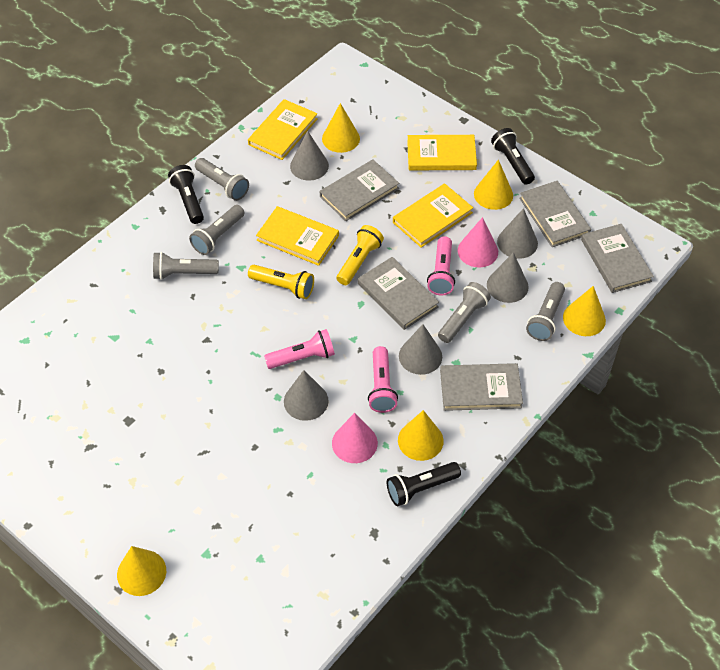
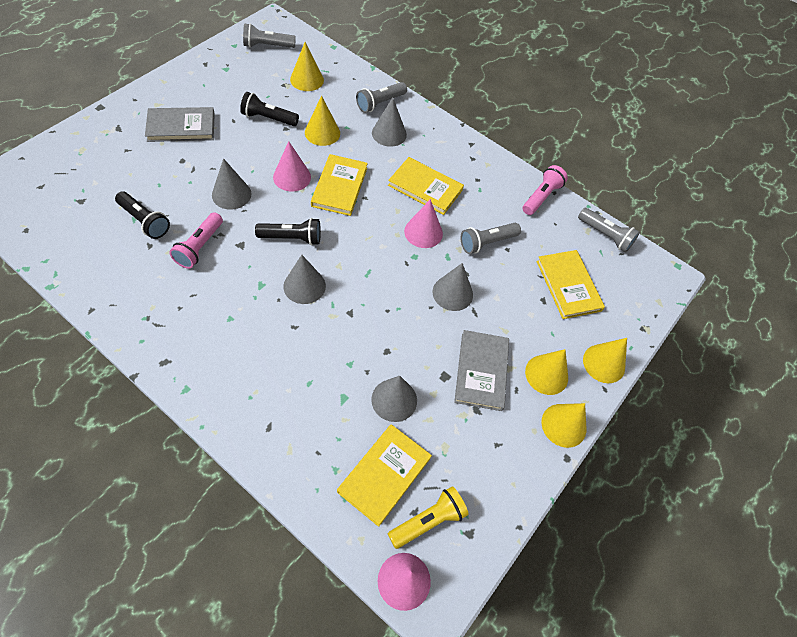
grey book: [320,159,399,221] [358,257,439,330] [440,363,523,411] [519,181,591,247] [581,224,654,293] = 5 -> [145,107,215,142] [454,330,509,411] = 2
grey flashlight: [153,252,219,280] [189,205,245,255] [195,158,249,201] [438,282,491,343] [526,282,565,341] = 5 -> [243,23,296,48] [356,82,407,113] [460,223,521,254] [578,208,640,253] = 4
pink cone: [332,413,378,463] [458,217,498,268] = 2 -> [273,141,311,192] [378,553,431,611] [404,199,443,248] = 3
pink flashlight: [264,329,335,369] [368,346,398,413] [427,236,455,296] = 3 -> [169,212,223,269] [523,165,568,215] = 2
yellow flashlight: [248,265,314,299] [336,225,384,285] = 2 -> [388,486,469,549] = 1

